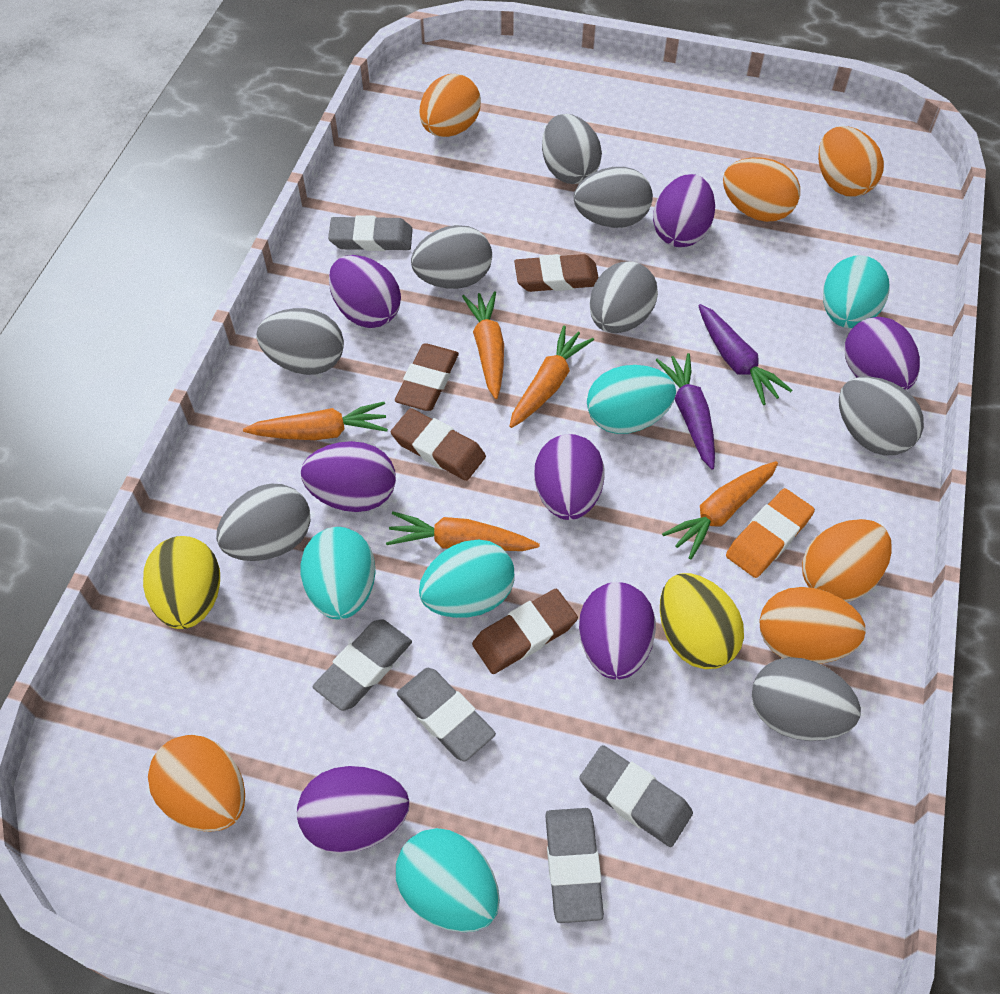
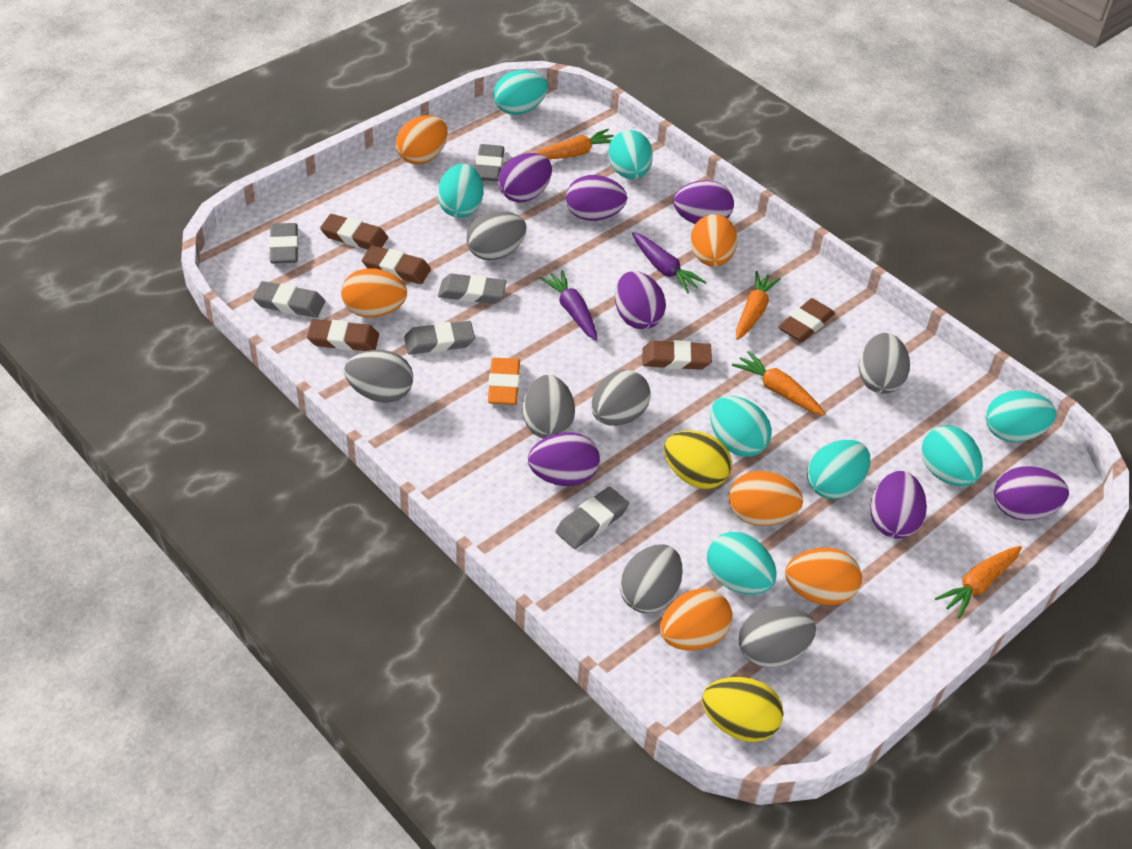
brown eraser: [391,408,486,481] [395,343,459,411] [472,589,578,674] [514,254,599,292] = 4 -> [307,319,379,351] [320,214,388,249] [362,245,431,284] [643,340,712,370] [778,298,835,342] = 5
grey egg: [216,483,311,561] [256,308,344,375] [411,225,492,289] [542,114,602,184] [574,167,653,228] [590,261,658,333] [752,657,861,741] [839,377,924,456] = 8 -> [344,350,413,402] [466,211,526,261] [523,375,575,439] [591,370,651,426] [620,544,682,613] [739,606,816,668] [858,333,910,394] = 7
grey eraser: [313,619,412,711] [328,215,413,251] [397,668,496,762] [545,808,604,923] [579,745,693,847] = 5 -> [253,281,325,318] [269,223,299,264] [404,321,475,355] [438,274,506,304] [475,144,505,181] [555,487,629,549] = 6
orange carrot: [243,402,388,440] [386,511,540,551] [462,291,504,399] [509,326,594,428] [662,461,778,559] = 5 -> [536,129,614,159] [732,351,825,416] [736,271,781,340] [935,546,1022,619] = 4
turquoise egg: [300,527,376,619] [396,828,500,932] [419,539,515,618] [587,365,676,434] [823,255,890,328] = 5 -> [437,164,483,218] [494,70,548,115] [608,130,653,179] [707,532,777,594] [710,396,771,457] [807,440,870,499] [921,425,983,486] [986,390,1056,442] = 8

